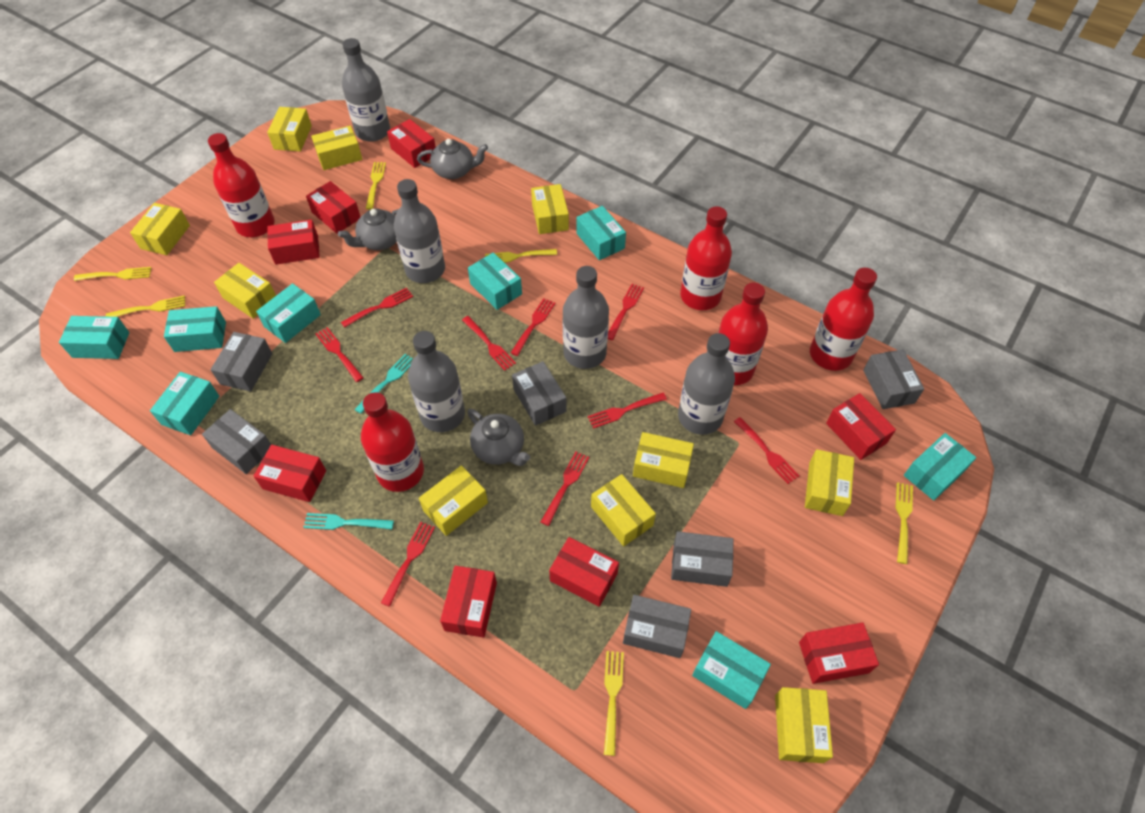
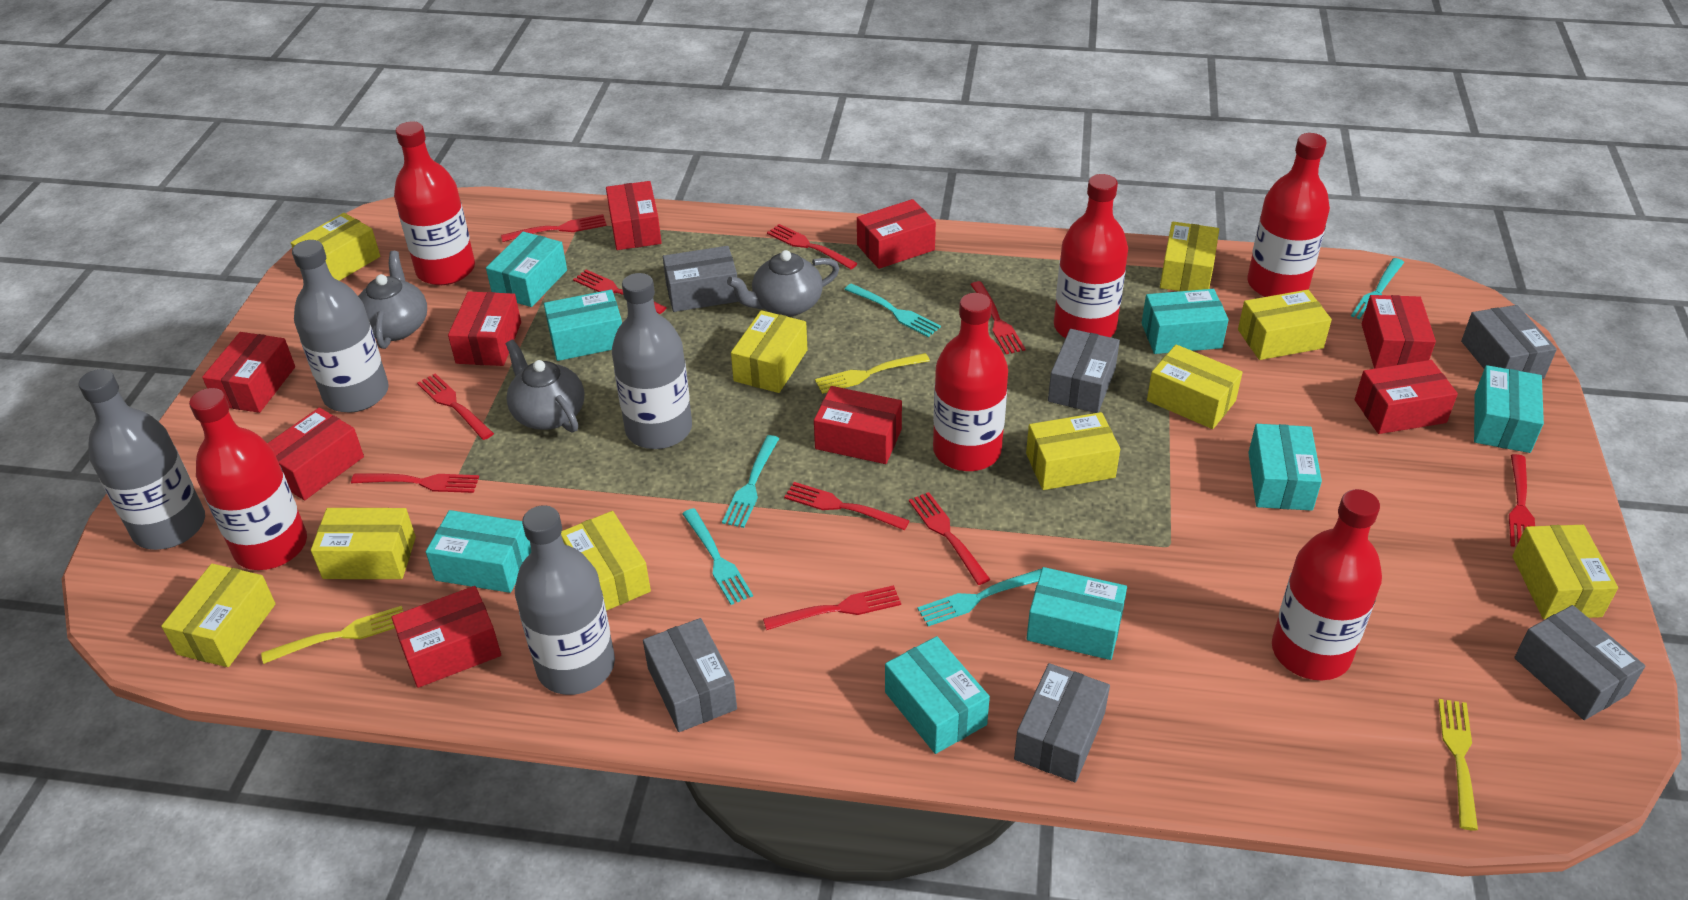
grey bottle: [342,38,390,142] [394,179,445,283] [408,331,465,432] [563,266,609,369] [678,333,735,435] = 5 -> [78,369,205,550] [292,240,389,413] [515,505,615,695] [612,273,692,449] = 4
red bottle: [208,133,275,237] [361,392,424,492] [680,206,732,310] [718,282,768,385] [810,268,877,371] = 5 -> [189,388,307,570] [394,121,475,285] [933,293,1008,471] [1054,174,1128,338] [1247,133,1330,297] [1272,489,1382,680] = 6
red box: [254,445,326,502] [267,219,320,265] [306,181,360,234] [387,119,436,168] [440,566,497,638] [549,537,619,607] [799,623,879,684] [826,393,896,460] = 8 -> [202,332,295,413] [268,408,364,500] [391,586,501,688] [448,292,521,366] [606,181,662,250] [814,386,902,464] [857,199,936,269] [1355,360,1458,434] [1362,295,1436,369] = 9
red fork: [315,327,364,382] [341,288,413,328] [381,522,435,607] [462,316,516,371] [511,298,556,356] [541,452,589,526] [588,393,667,429] [608,284,644,340] [734,417,799,484] = 9 -> [351,473,479,493] [417,373,494,440] [501,214,607,242] [573,270,667,314] [763,585,901,630] [767,224,858,269] [784,482,910,530] [909,492,990,585] [970,281,1025,354] [1509,454,1535,547] = 10
turquoise fork: [303,513,394,530] [354,354,413,414] = 2 -> [682,508,753,605] [722,435,779,528] [844,283,941,337] [917,569,1042,626] [1351,258,1404,320] = 5
yellow fork: [74,267,152,281] [106,296,185,317] [366,162,386,210] [485,249,557,263] [604,651,624,756] [896,482,913,564] = 6 -> [261,606,403,664] [815,353,930,394] [1438,699,1478,831] = 3

